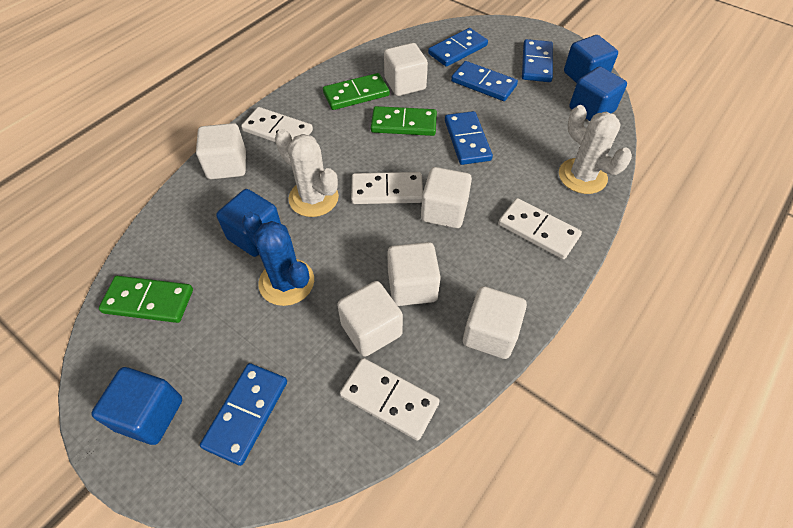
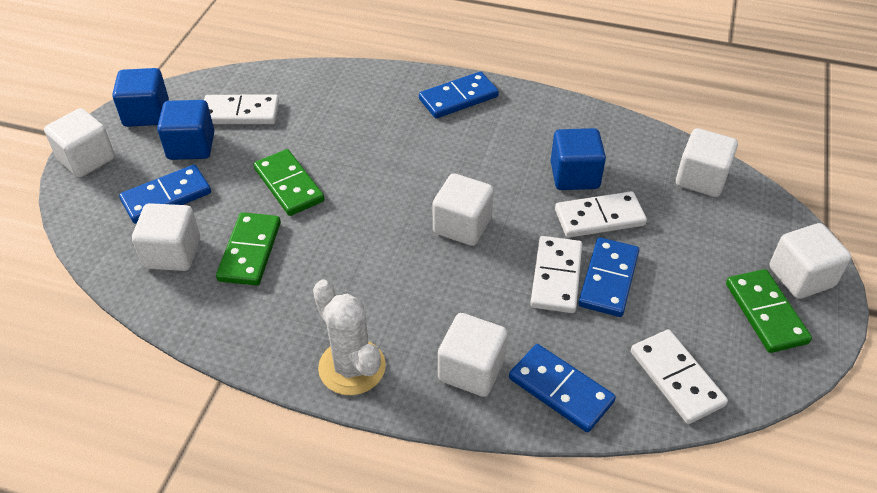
blue cactus: [242,212,314,306] = 1 -> none = 0
blue cube: [91,367,182,445] [216,189,281,257] [564,35,618,83] [569,66,627,121] = 4 -> [112,68,169,127] [157,100,214,160] [551,128,606,190] = 3
blue domino: [200,363,287,466] [428,28,488,67] [445,111,493,165] [451,61,518,101] [522,39,553,82] = 5 -> [119,165,211,224] [419,72,499,118] [509,344,616,432] [578,237,639,317] = 4
white cactus: [275,129,339,217] [559,105,632,194] = 2 -> [313,280,386,395] = 1

